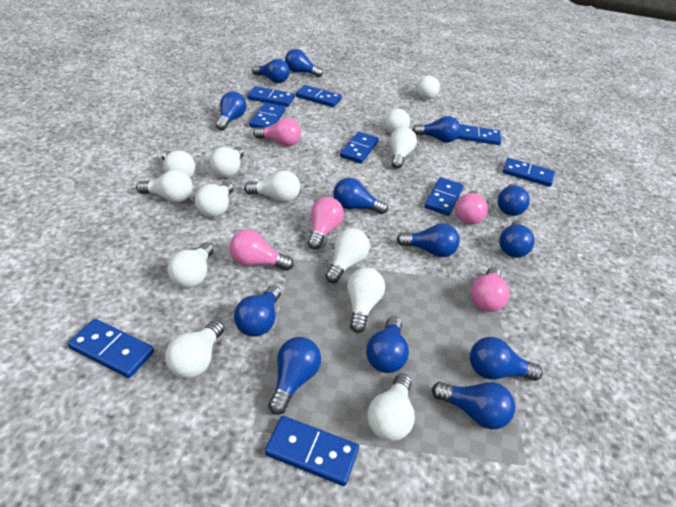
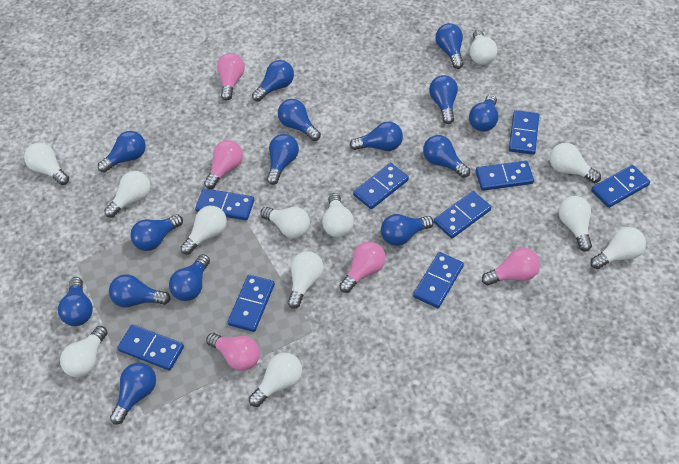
blue light bulb: [216,92,246,130] [234,285,281,337] [252,59,290,83] [268,337,321,415] [285,49,323,77] [334,178,388,214] [366,316,409,373] [397,223,460,257] [413,116,461,143] [432,382,515,429] [470,337,543,381] [498,184,530,216] [500,221,534,258] = 13 -> [58,277,93,326] [98,131,146,173] [109,274,171,307] [110,362,156,425] [130,214,183,251] [169,254,210,301] [252,60,294,102] [267,134,299,185] [278,99,321,141] [349,121,403,151] [381,214,434,246] [423,135,470,178] [429,75,458,124] [436,23,464,69] [469,94,498,132] = 15
white light bulb: [136,170,193,202] [162,151,195,178] [165,320,224,378] [167,242,213,288] [195,182,233,217] [210,147,244,177] [244,171,300,202] [325,228,370,283] [347,268,385,333] [367,374,415,441] [384,109,410,134] [390,127,417,169] [416,76,440,100] = 13 -> [24,143,69,185] [60,326,108,377] [104,171,151,218] [180,206,227,255] [249,352,302,407] [260,207,310,238] [288,251,324,309] [322,193,354,237] [470,30,497,65] [550,143,601,183] [558,196,592,251] [591,227,646,269] = 12

